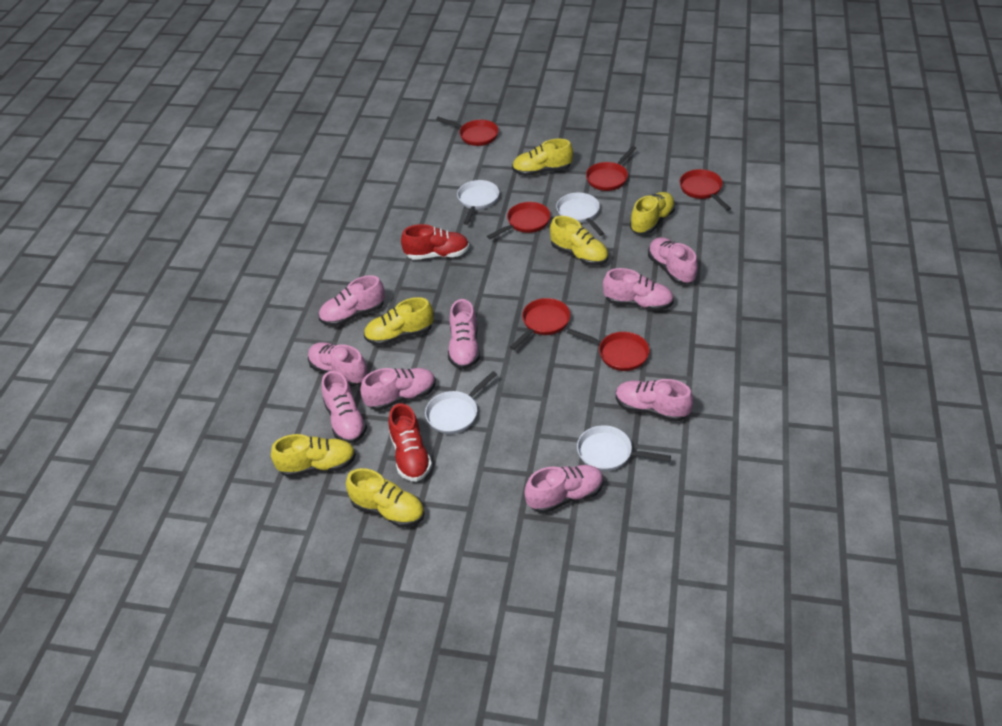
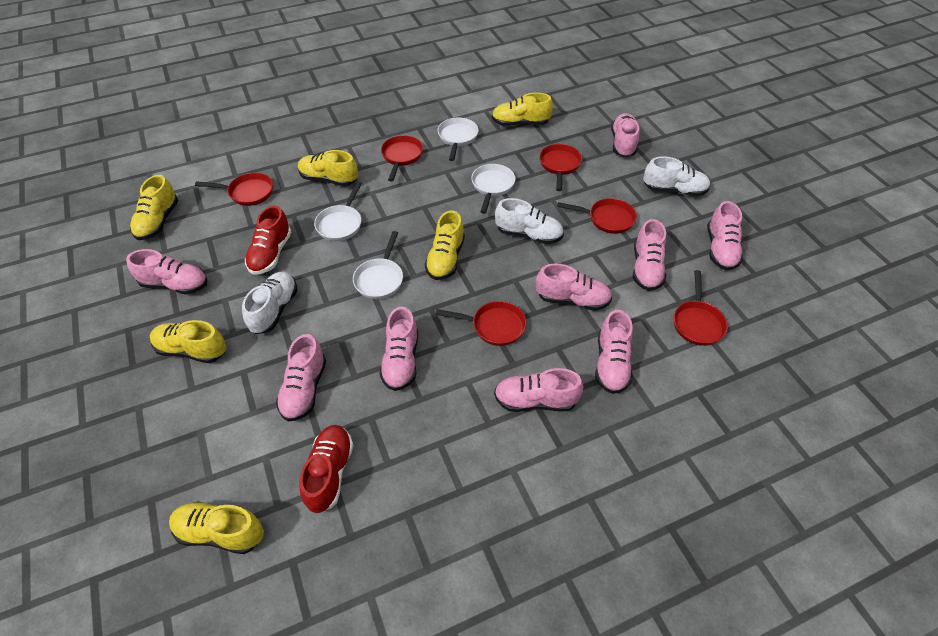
white shoe: none = 0 -> [242,272,297,334] [495,198,564,244] [643,156,711,196] = 3

